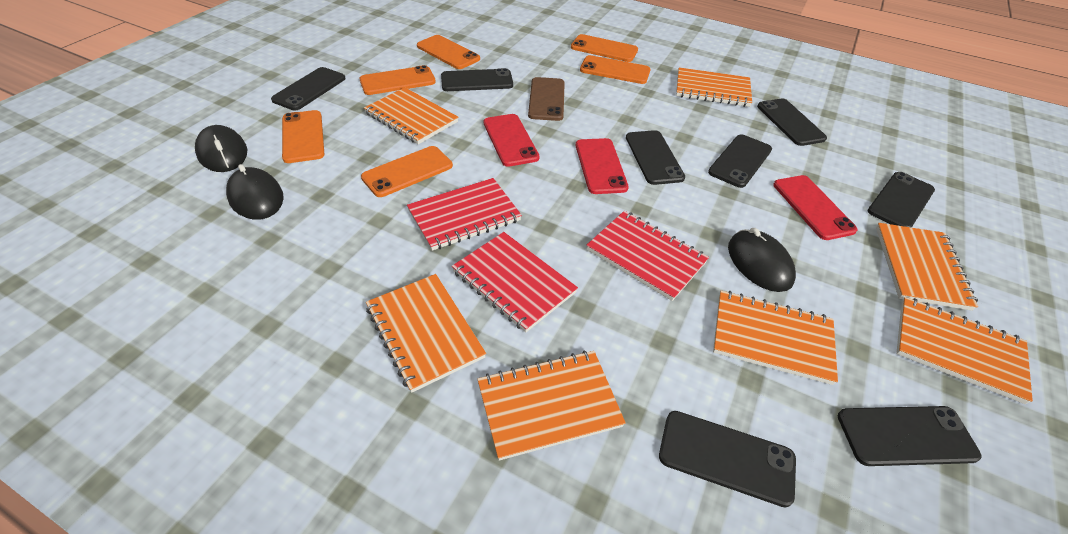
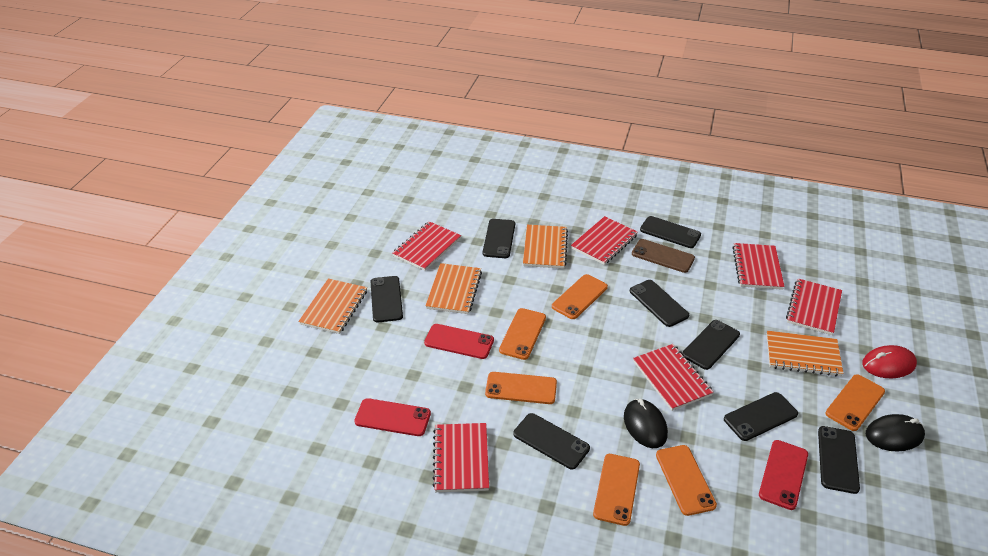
black mouse: [195,125,247,172] [226,164,284,220] [728,228,796,292] = 3 -> [624,399,668,448] [866,414,925,452] = 2
orange notebook: [364,87,458,144] [366,274,486,393] [477,350,626,461] [676,67,752,107] [713,291,838,385] [876,223,978,311] [896,297,1033,404] = 7 -> [298,279,367,334] [425,263,482,314] [523,225,568,269] [766,331,843,377] = 4
red mouse: none = 0 -> [862,345,917,378] = 1
red notebook: [407,178,522,251] [452,232,578,332] [587,211,709,301] = 3 -> [393,221,461,271] [432,423,489,492] [571,216,638,265] [633,344,714,411] [732,243,785,290] [786,278,842,335] = 6

